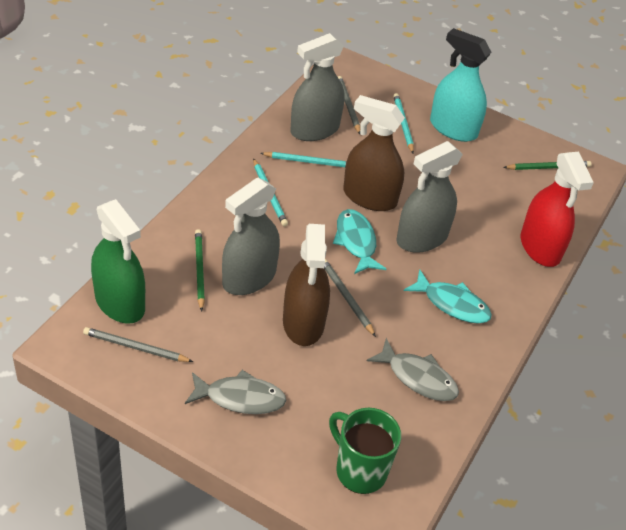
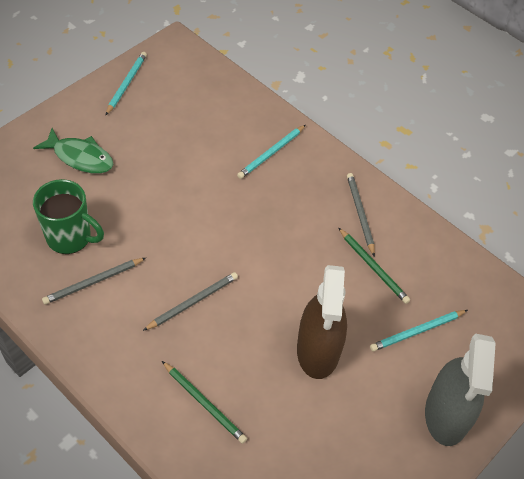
brown spray bottle: [283,224,330,346] [343,95,405,211] = 2 -> [297,265,347,379] = 1
green fish: none = 0 -> [33,128,113,174] = 1
green spray bottle: [91,199,145,324] = 1 -> none = 0
grey fish: [185,370,286,414] [367,338,459,401] = 2 -> none = 0
grey spray bottle: [222,177,280,295] [290,33,344,141] [396,141,463,253] = 3 -> [425,334,496,446] = 1
red spray bottle: [521,152,594,267] = 1 -> none = 0
turquoise fish: [333,209,386,274] [404,269,492,324] = 2 -> none = 0
turquoise spray bottle: [430,28,491,142] = 1 -> none = 0

